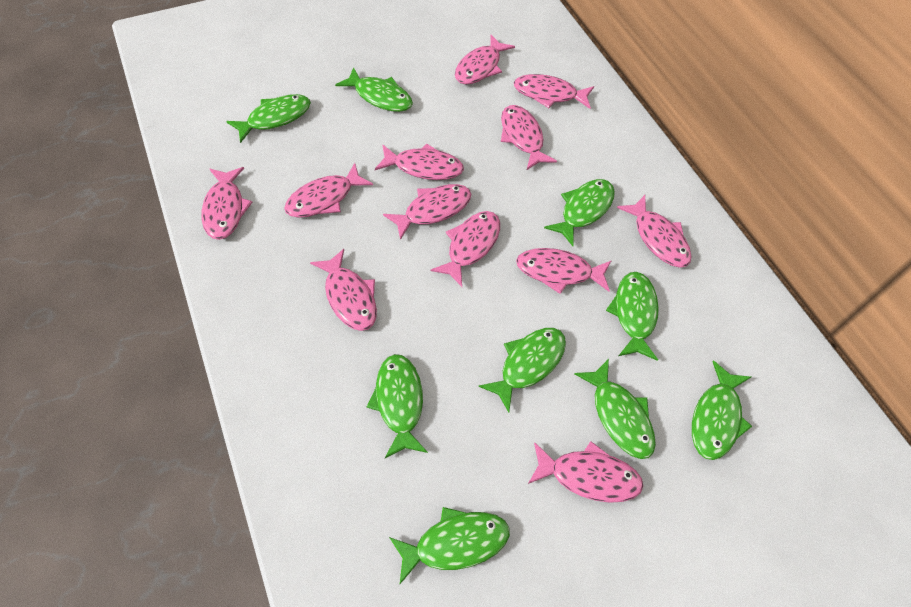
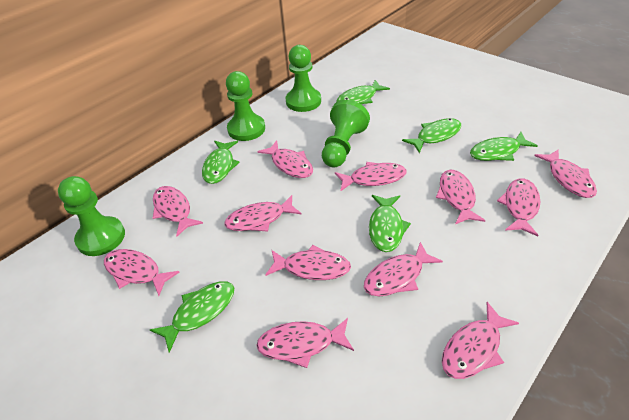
green fish: [226,94,311,143] [335,67,413,112] [367,354,428,458] [389,507,510,584] [478,328,566,412] [544,179,615,246] [574,359,656,459] [606,272,659,361] [692,361,752,460] = 9 -> [150,281,234,353] [202,141,240,184] [336,80,390,104] [369,195,411,252] [402,118,461,153] [470,132,538,161] = 6
green pawn: none = 0 -> [58,176,125,256] [226,71,265,141] [286,45,321,112] [322,100,370,168] = 4

